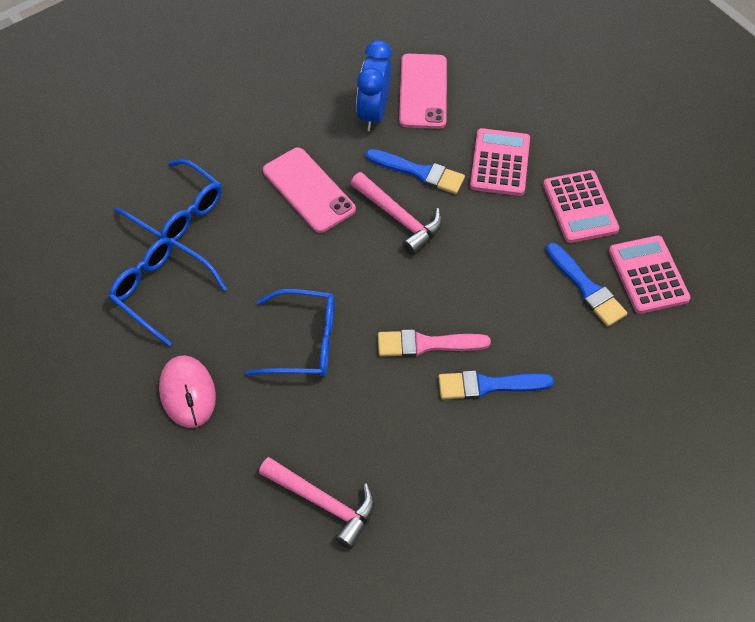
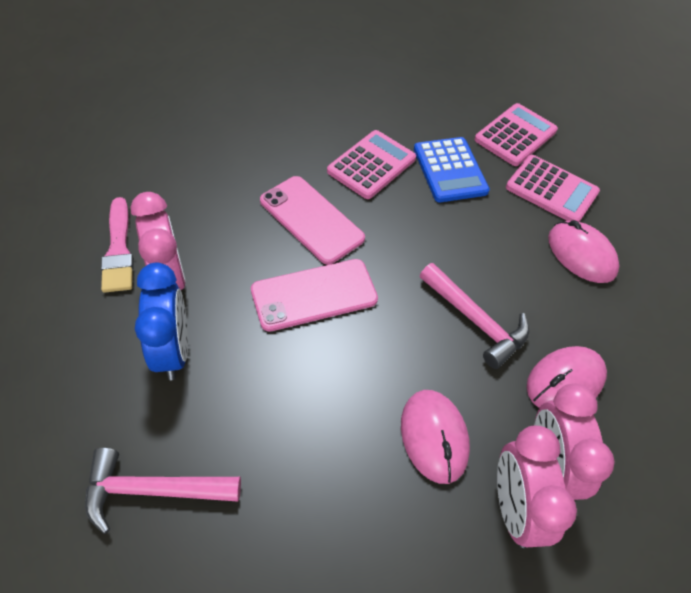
blue brush: [366,149,465,194] [438,371,554,399] [546,243,627,326] = 3 -> none = 0
blue calculator: none = 0 -> [414,137,490,202] = 1
blue glasses: [109,237,227,346] [114,159,222,240] [245,289,335,377] = 3 -> none = 0
pink clock: none = 0 -> [130,192,186,290] [497,425,577,548] [534,384,615,500] = 3
pink mouse: [159,355,216,428] = 1 -> [401,390,470,484] [527,346,607,408] [548,220,619,283] = 3

